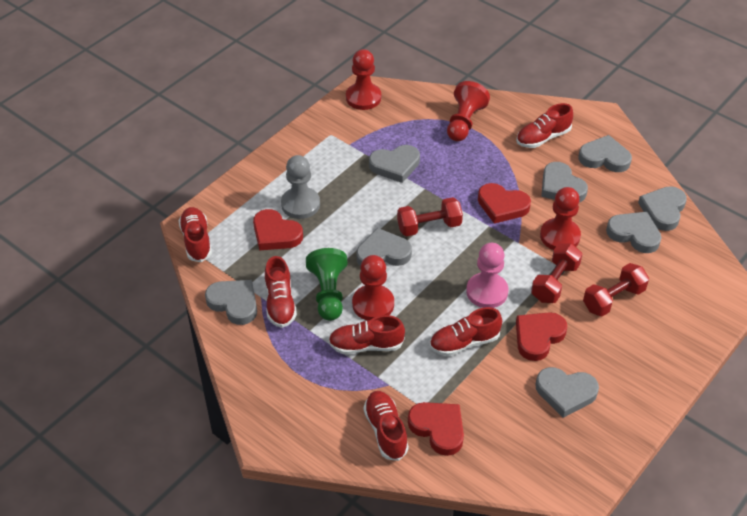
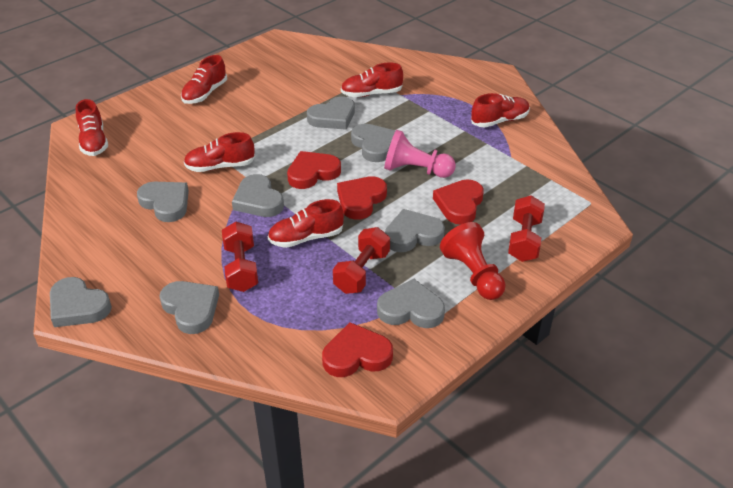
green pawn: [306,248,347,321] = 1 -> none = 0
grey pawn: [281,155,320,219] = 1 -> none = 0
red pawn: [346,49,381,110] [352,255,394,320] [447,81,490,141] [540,187,581,250] = 4 -> [440,222,506,300] = 1

